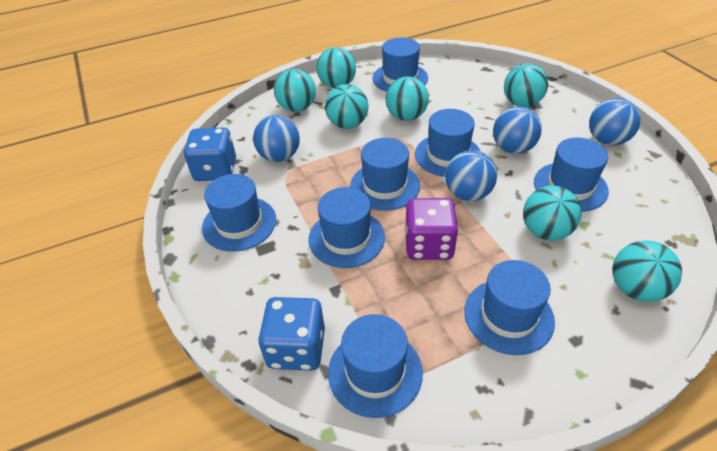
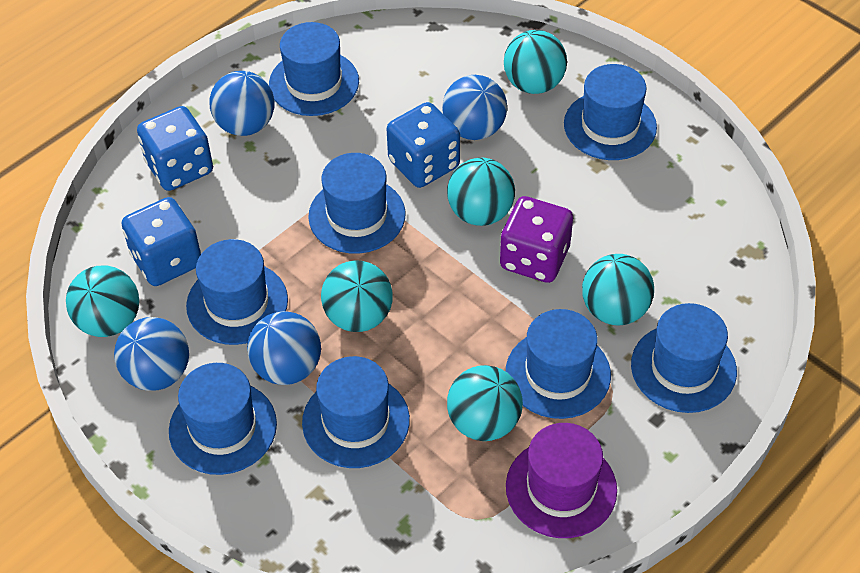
blue dice: [184,127,236,181] [258,297,325,371] = 2 -> [122,197,201,286] [137,106,213,191] [387,102,460,188] = 3
purple hat: none = 0 -> [506,423,617,538] = 1
turquoise ball: [274,69,316,112] [317,47,356,88] [325,84,368,129] [385,76,429,121] [504,63,548,107] [523,185,582,241] [612,240,682,302] = 7 -> [66,266,139,337] [321,260,393,332] [447,158,515,226] [447,365,523,441] [504,30,567,94] [582,254,654,325] = 6

